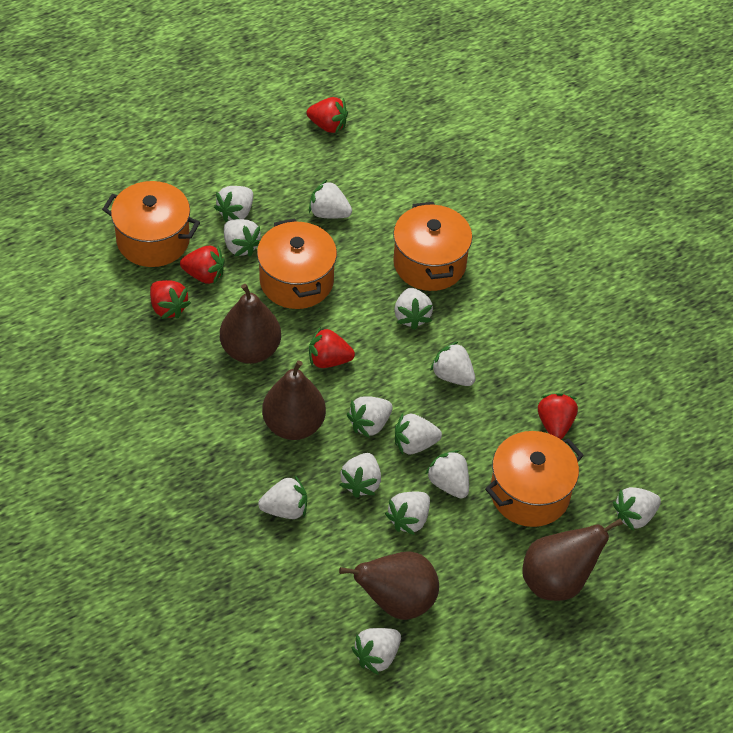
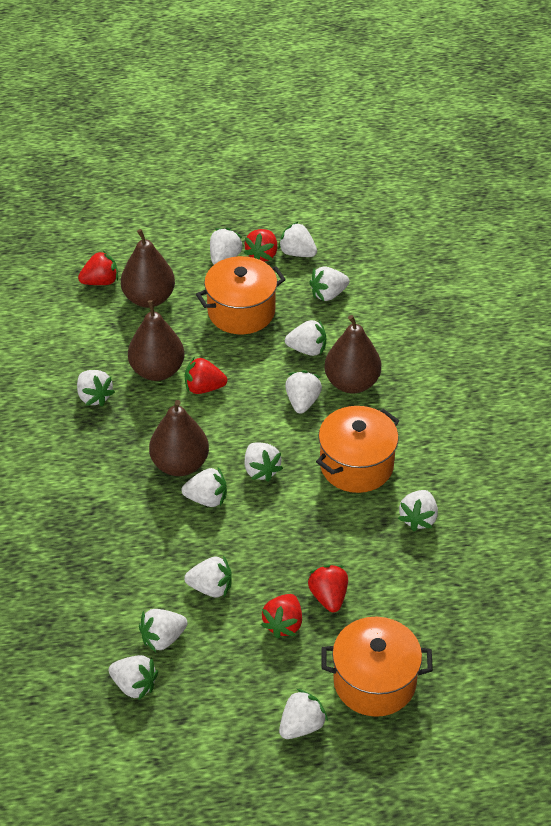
orange pot: [102,181,200,267] [257,219,337,309] [393,202,472,291] [485,431,584,527] = 4 -> [196,256,286,334] [316,406,399,493] [322,617,433,717] = 3

